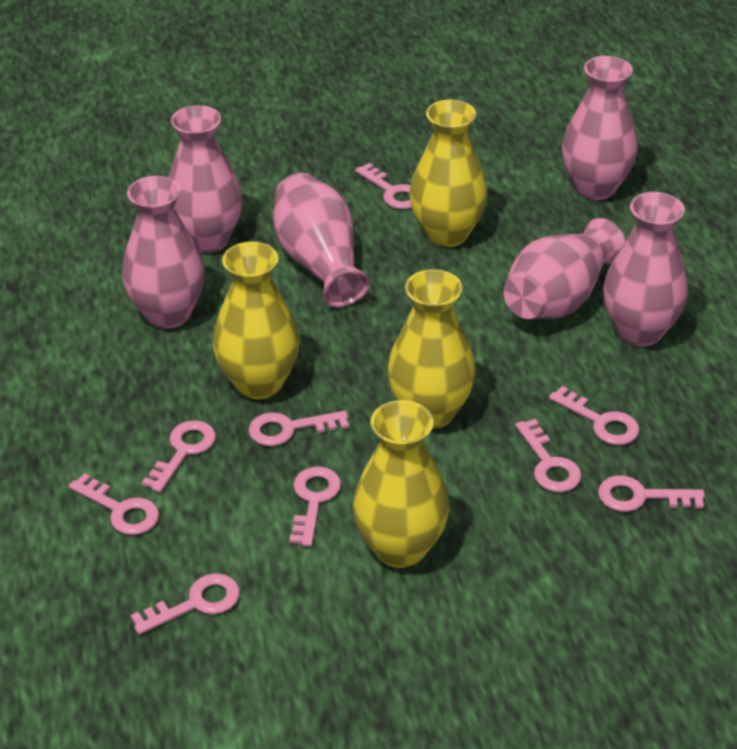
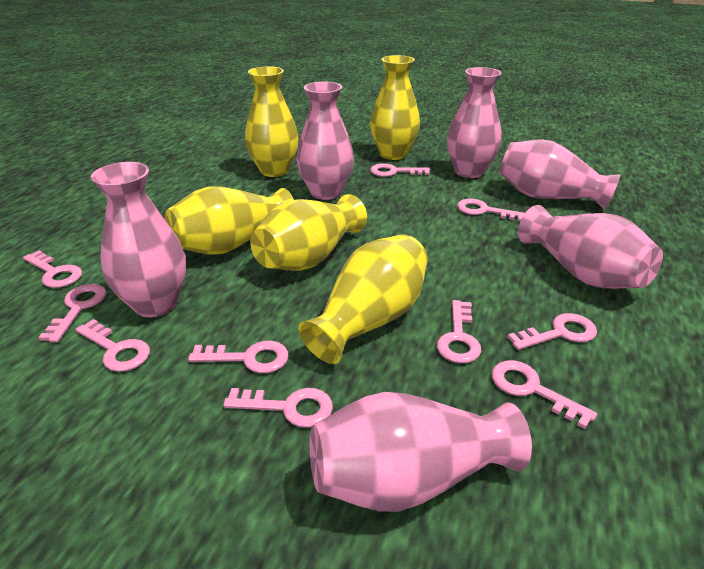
pink key: [69,473,159,535] [131,573,240,635] [142,420,216,493] [249,411,349,446] [289,467,341,547] [355,163,412,209] [515,419,582,492] [549,386,639,445] [598,475,705,512] = 9 -> [23,250,82,288] [38,284,106,342] [76,319,150,372] [188,341,289,373] [223,388,333,428] [370,163,430,177] [437,300,481,363] [457,199,525,221] [492,360,597,429] [508,313,597,350] = 10
yellow vase: [213,242,300,399] [353,400,449,568] [387,269,476,429] [410,100,487,247] = 4 -> [164,186,294,255] [245,66,299,177] [250,194,367,271] [298,234,428,364] [370,55,420,160] = 5

